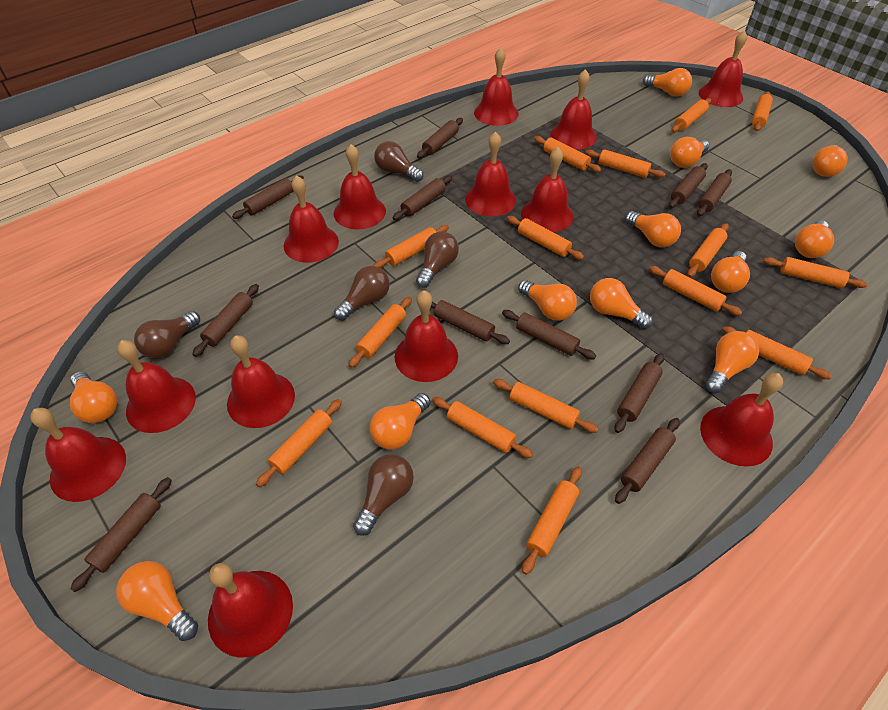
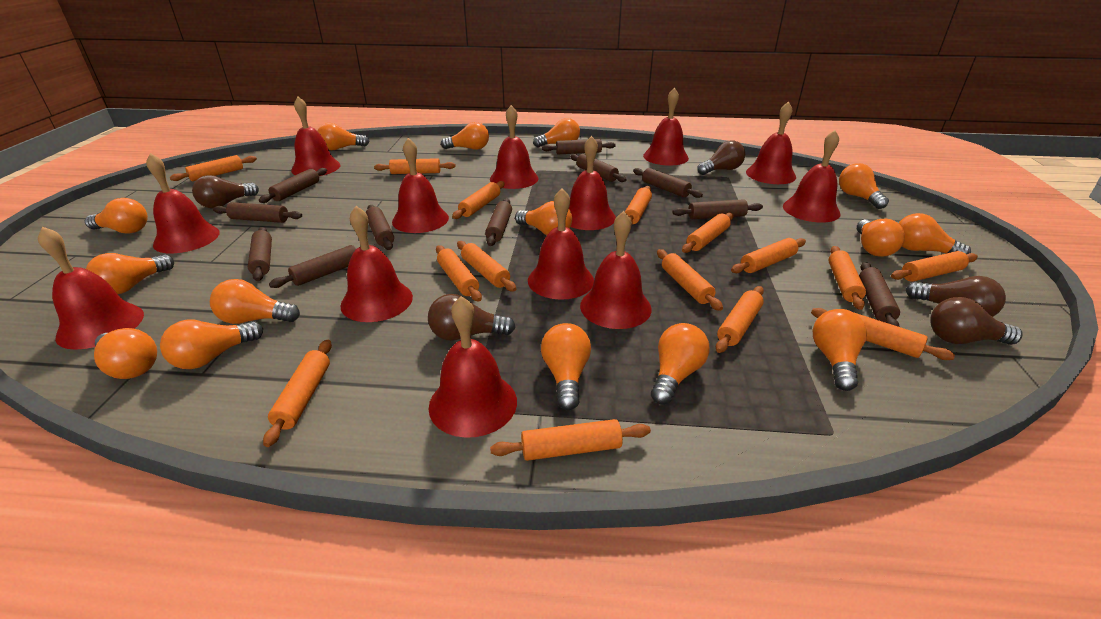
orange light bulb: [70,371,117,423] [116,561,198,641] [370,393,431,450] [518,280,577,321] [590,278,653,329] [625,211,681,247] [643,68,692,96] [670,137,709,168] [705,331,759,393] [711,251,750,293] [795,220,834,258] [813,145,848,177] = 12 -> [85,198,148,234] [86,253,174,294] [94,328,157,379] [160,320,263,369] [210,279,300,324] [317,123,370,150] [441,122,489,150] [515,201,572,235] [533,118,580,147] [541,323,591,410] [651,323,709,405] [813,309,867,391] [839,163,889,209] [857,219,905,257] [899,213,971,255] = 15

